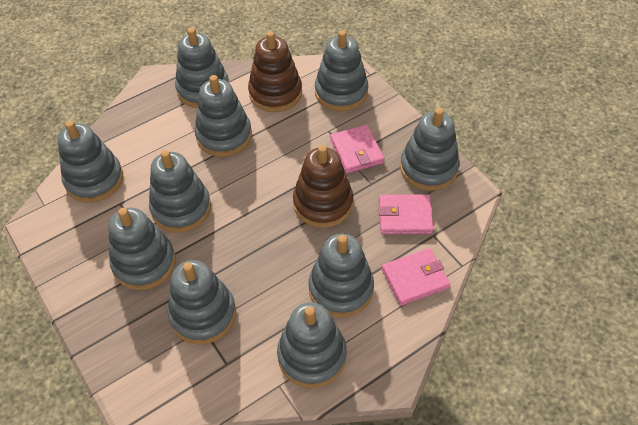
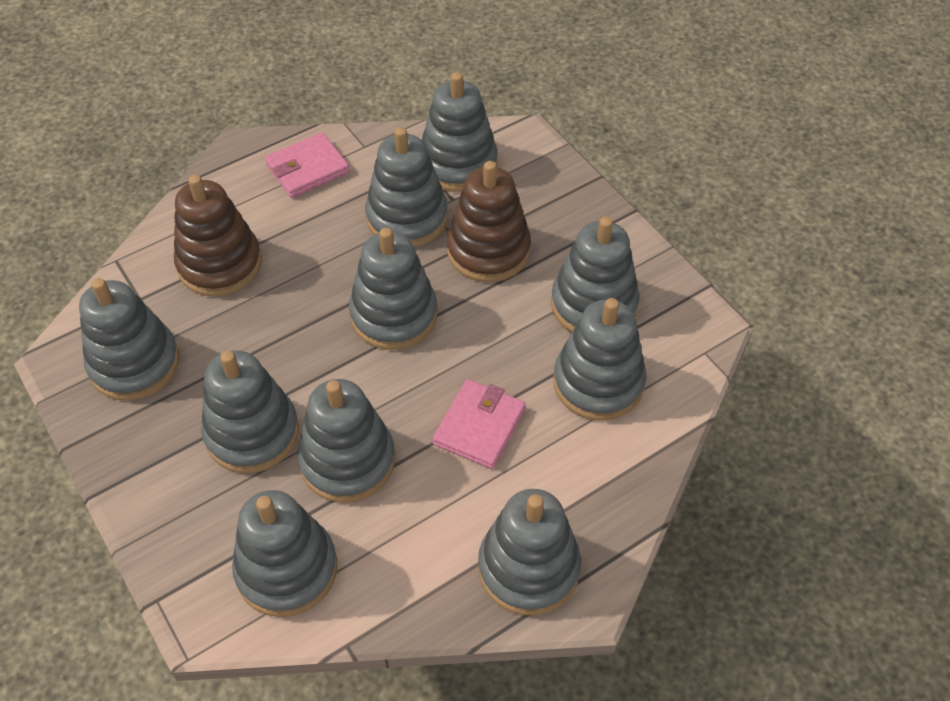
pink wallet: [330,125,384,174] [378,194,433,234] [382,248,450,306] = 3 -> [265,132,350,198] [433,379,526,469] = 2

